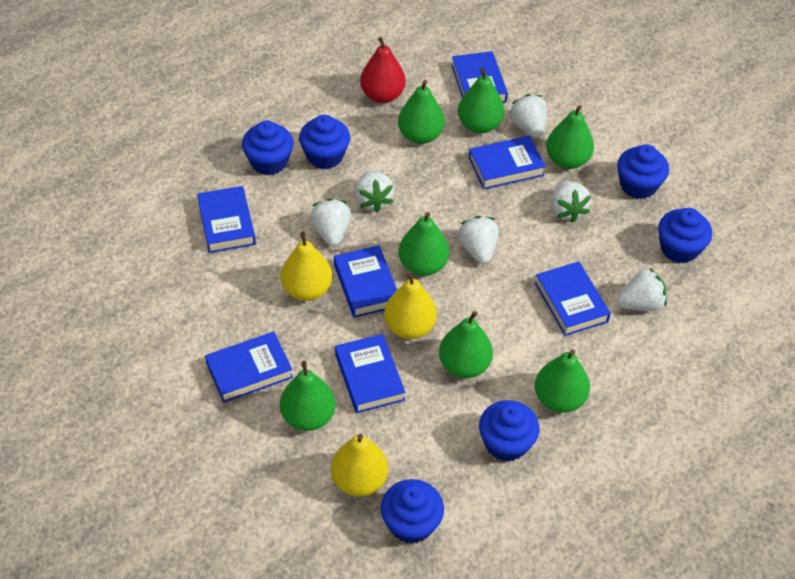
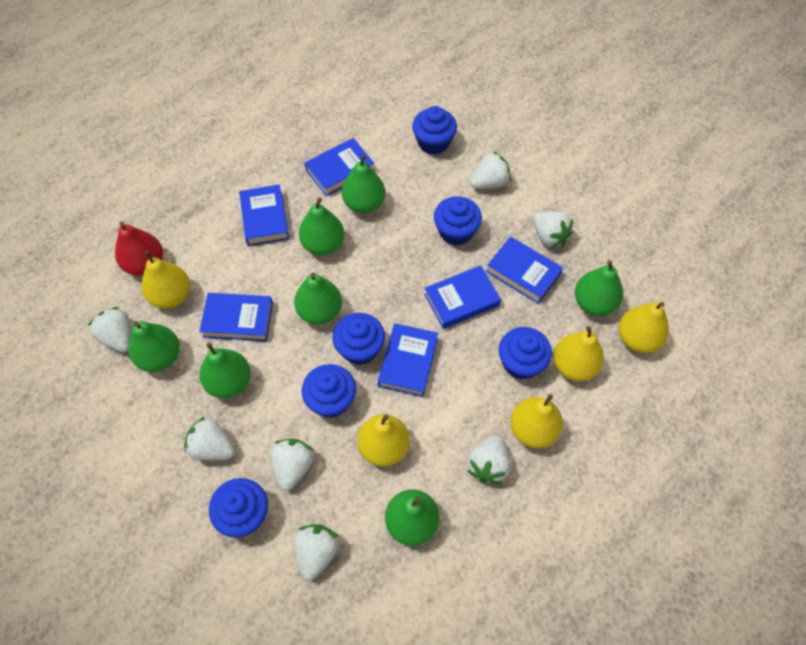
blue book: [197,186,256,253] [205,332,293,403] [334,245,397,318] [335,334,406,413] [451,51,508,103] [469,136,546,189] [535,261,611,336] = 7 -> [199,293,273,341] [239,184,289,246] [305,138,375,196] [378,323,438,397] [424,266,501,329] [486,237,563,304] = 6
white strawberry: [310,198,351,246] [355,171,395,212] [458,216,499,264] [509,94,547,138] [551,181,591,223] [617,268,667,311] = 6 -> [87,307,131,352] [184,417,235,461] [271,439,314,490] [294,524,339,580] [467,435,510,484] [470,151,511,189] [533,211,573,248] = 7
yellow pear: [281,231,332,301] [331,434,388,497] [384,272,437,339] = 3 -> [142,250,190,309] [358,414,410,466] [510,394,563,448] [554,326,604,381] [619,302,669,353] = 5

